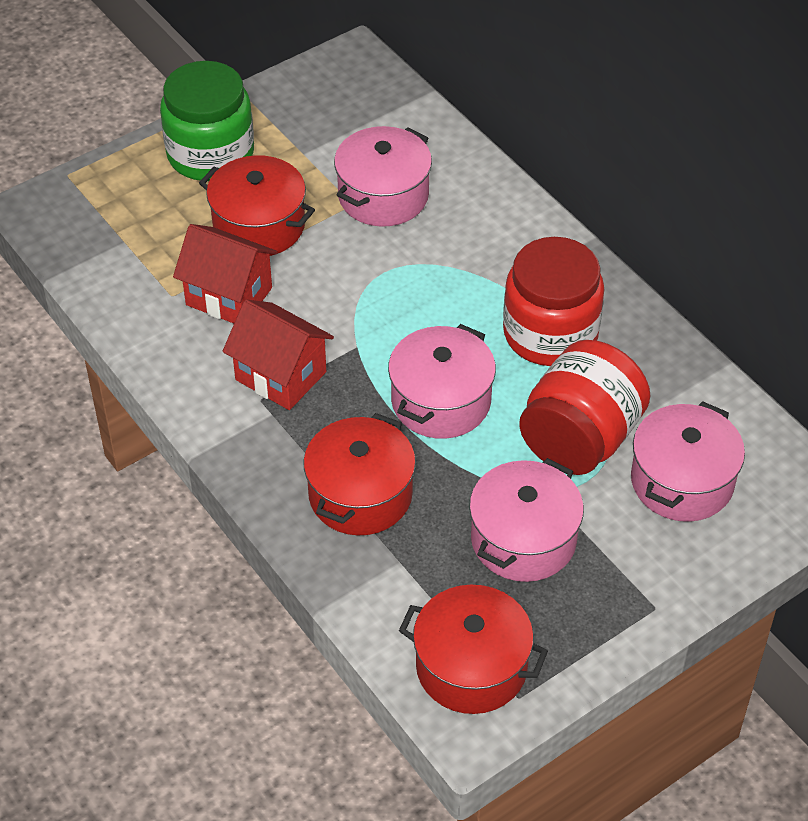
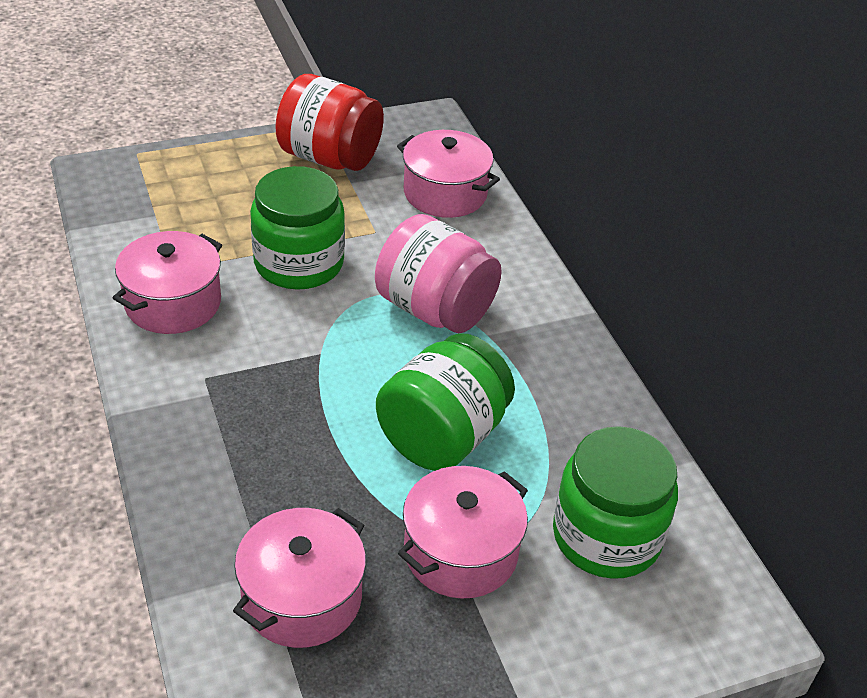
green jar: [160,61,254,181] = 1 -> [250,166,345,290] [376,333,515,471] [553,426,678,579] = 3
pink jar: none = 0 -> [375,214,502,333] = 1
red house: [173,224,278,323] [223,299,334,410] = 2 -> none = 0
red jar: [503,237,604,366] [519,340,651,475] = 2 -> [275,74,384,171] = 1
red pot: [199,155,315,256] [303,413,416,535] [399,585,548,714] = 3 -> none = 0

